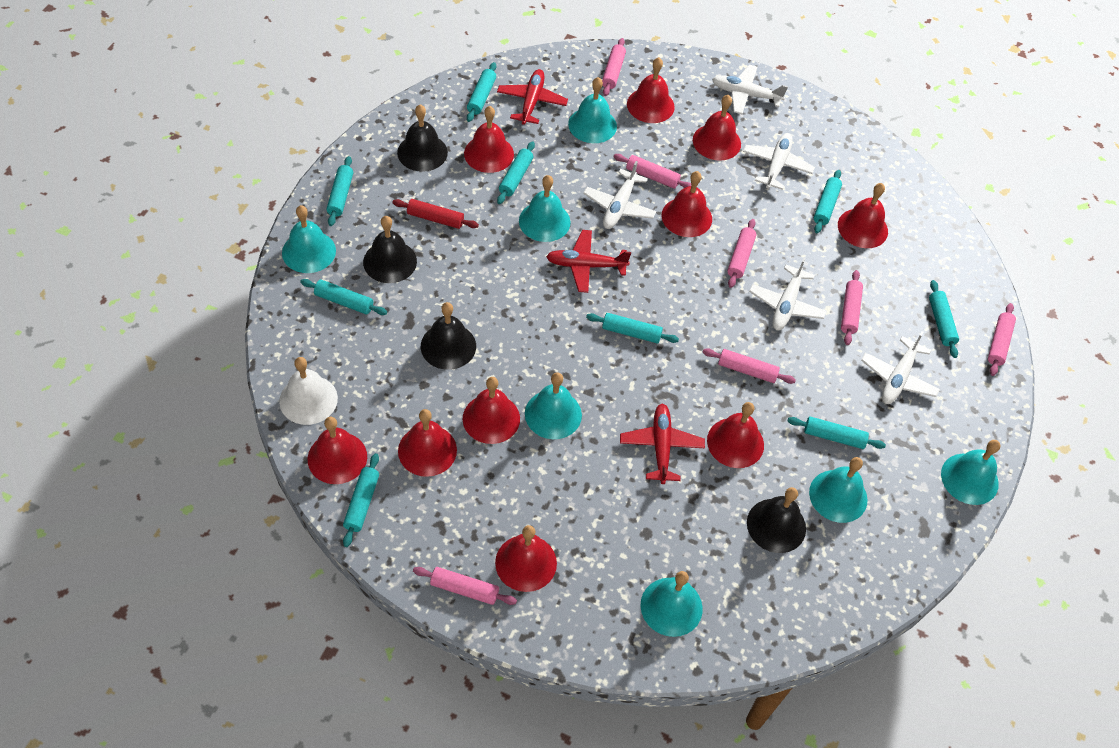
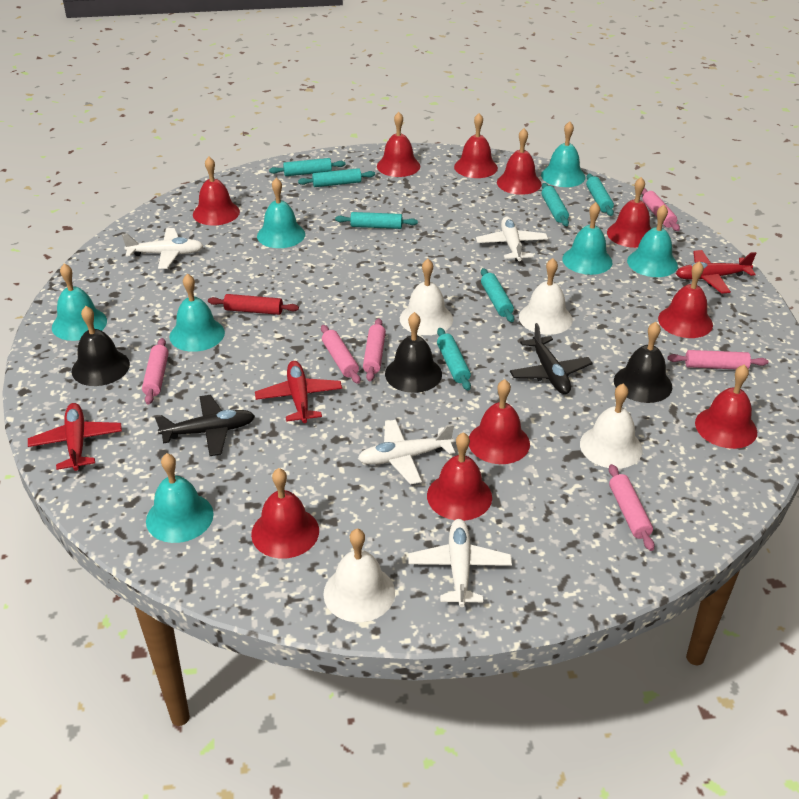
black bell: [363,216,417,283] [397,104,448,172] [421,302,476,370] [747,487,806,553] = 4 -> [72,306,130,386] [385,312,442,393] [614,322,672,403] = 3
black plane: none = 0 -> [155,395,255,456] [510,323,593,394] = 2
pink rolling pin: [413,567,517,605] [602,38,626,96] [614,154,691,189] [703,348,796,384] [727,219,757,288] [841,270,863,345] [988,303,1016,376] = 7 -> [142,338,169,405] [321,325,360,384] [363,318,386,381] [609,464,655,551] [642,188,680,231] [668,350,768,369] = 6
turquoise rolling pin: [300,279,387,315] [326,156,353,226] [343,453,379,547] [467,62,496,122] [497,141,535,204] [586,313,679,343] [788,416,886,449] [814,170,842,233] [929,280,959,358] = 9 -> [269,158,345,176] [298,168,375,187] [335,212,418,229] [437,328,471,390] [481,268,514,322] [541,183,569,226] [586,174,614,216] = 7
white bell: [279,357,338,425] = 1 -> [323,529,395,622] [400,259,453,335] [519,258,573,335] [580,384,642,469] = 4
white plane: [583,161,656,229] [712,65,788,114] [743,133,815,190] [749,257,827,331] [861,331,940,404] = 5 -> [122,228,203,269] [358,420,455,485] [409,519,512,607] [476,217,548,261] = 4

